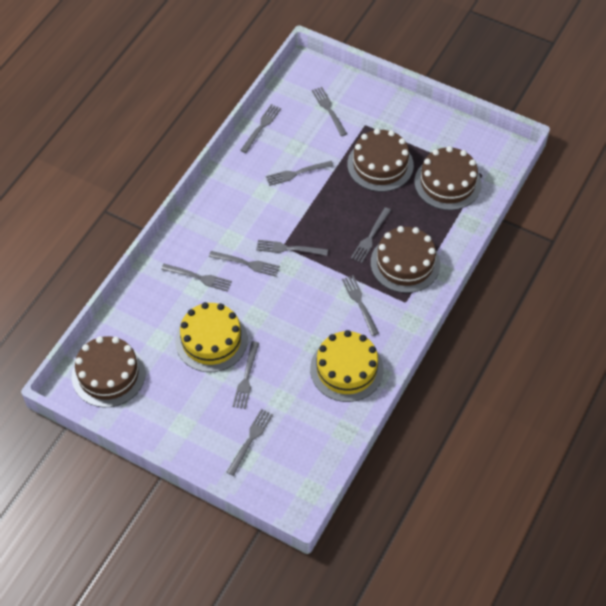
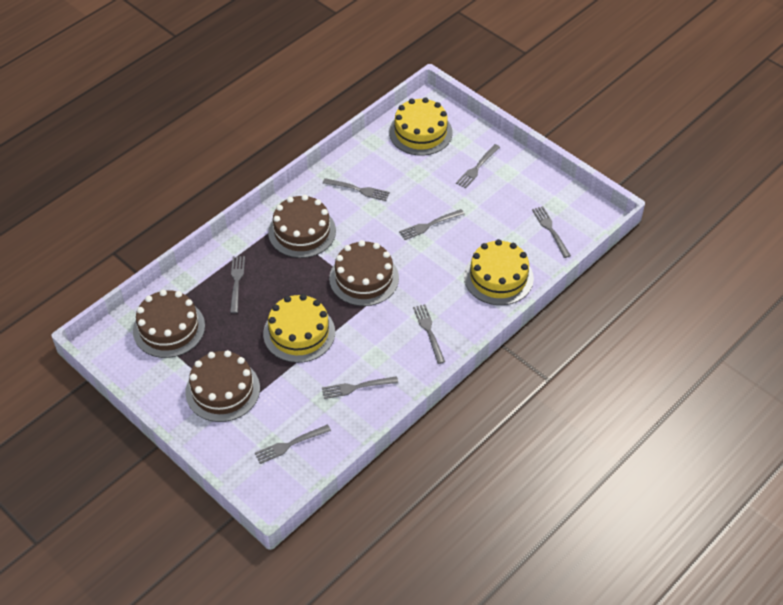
grey fork: [161,264,232,292] [209,251,280,277] [227,409,273,476] [233,341,259,409] [240,104,281,153] [256,240,328,256] [266,161,334,186] [312,87,347,136] [342,275,379,336] [351,207,391,263] = 10 -> [230,256,245,313] [255,424,331,464] [322,376,398,399] [323,178,390,201] [399,209,464,240] [413,304,445,364] [456,144,500,189] [532,206,571,258] = 8
yellow cake: [175,302,248,372] [310,330,384,402] = 2 -> [263,294,335,363] [389,97,452,156] [464,239,534,305] = 3

